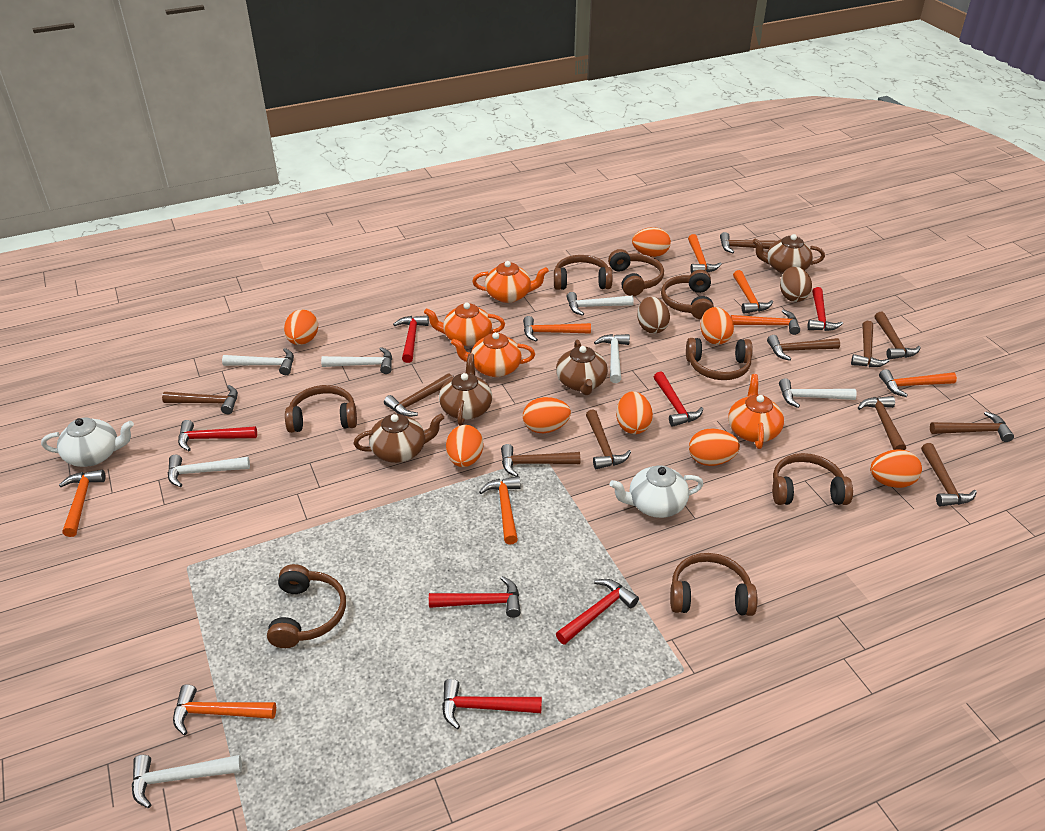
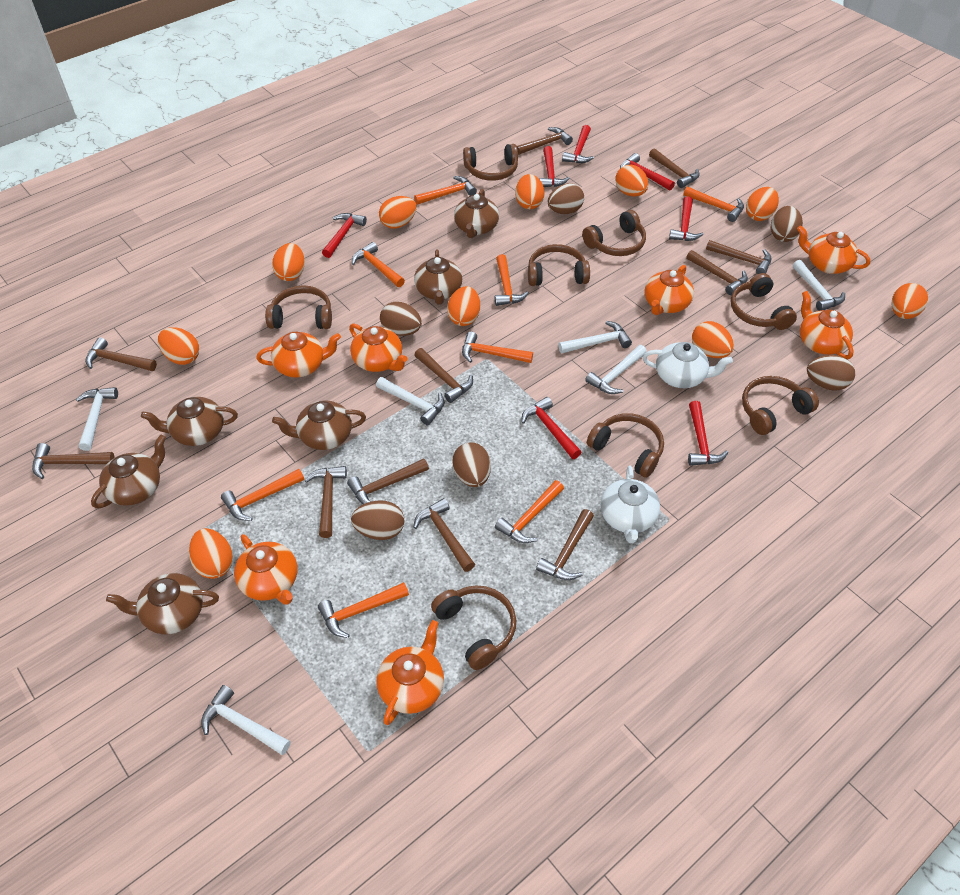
brown egg: [637,297,670,334] [780,267,812,302] = 2 -> [351,500,405,540] [380,302,422,336] [453,442,491,487] [548,183,584,214] [771,206,803,242] [807,355,855,390] = 6
brown teapot: [354,414,444,463] [439,353,492,426] [556,340,608,395] [752,234,825,274] = 4 -> [91,435,166,508] [106,573,219,634] [141,397,238,446] [272,400,366,450] [414,249,463,305] [454,189,499,238] = 6
orange egg: [284,310,318,345] [446,425,483,467] [523,397,571,433] [616,391,653,434] [632,227,671,257] [689,429,740,466] [701,307,734,345] [870,450,922,488] = 8 -> [158,327,199,365] [189,528,233,579] [272,243,305,281] [379,196,416,229] [447,286,480,326] [515,174,545,209] [615,165,648,197] [692,321,734,358] [746,187,779,221] [891,283,928,319] = 10
orange teapot: [424,302,505,346] [451,332,535,377] [472,261,549,303] [728,374,784,449] = 4 -> [234,534,298,605] [256,332,341,378] [349,323,407,372] [376,620,444,725] [644,265,694,315] [797,225,871,274] [800,291,854,359] = 7
white hammer: [132,755,242,808] [168,455,250,487] [222,348,294,375] [321,347,392,374] [566,292,634,316] [594,334,630,383] [779,378,857,408] = 7 -> [76,387,118,451] [201,685,291,755] [376,377,445,425] [558,321,632,353] [585,345,647,394] [793,260,845,311] = 6

